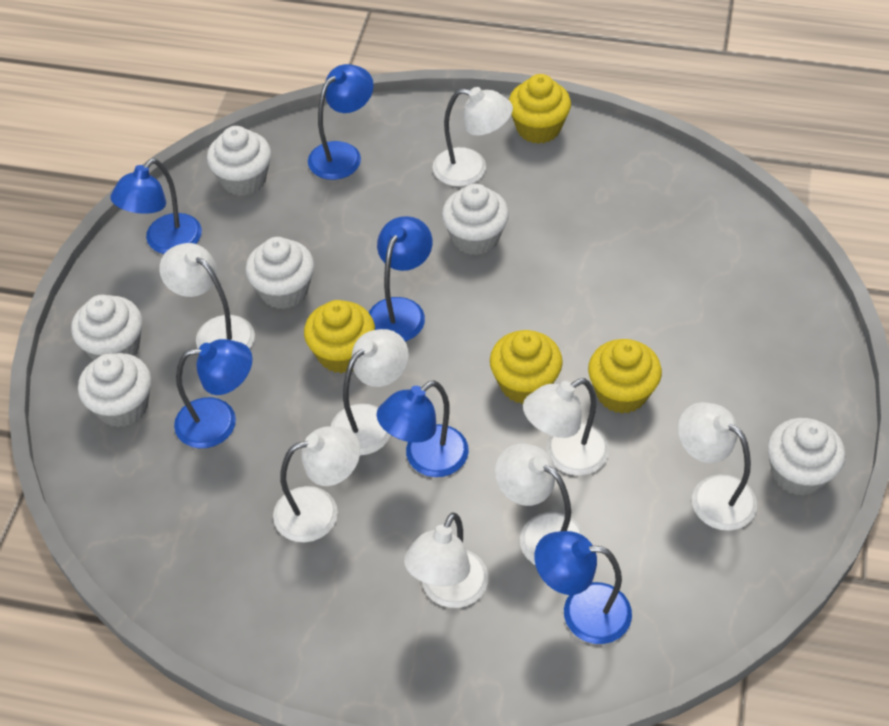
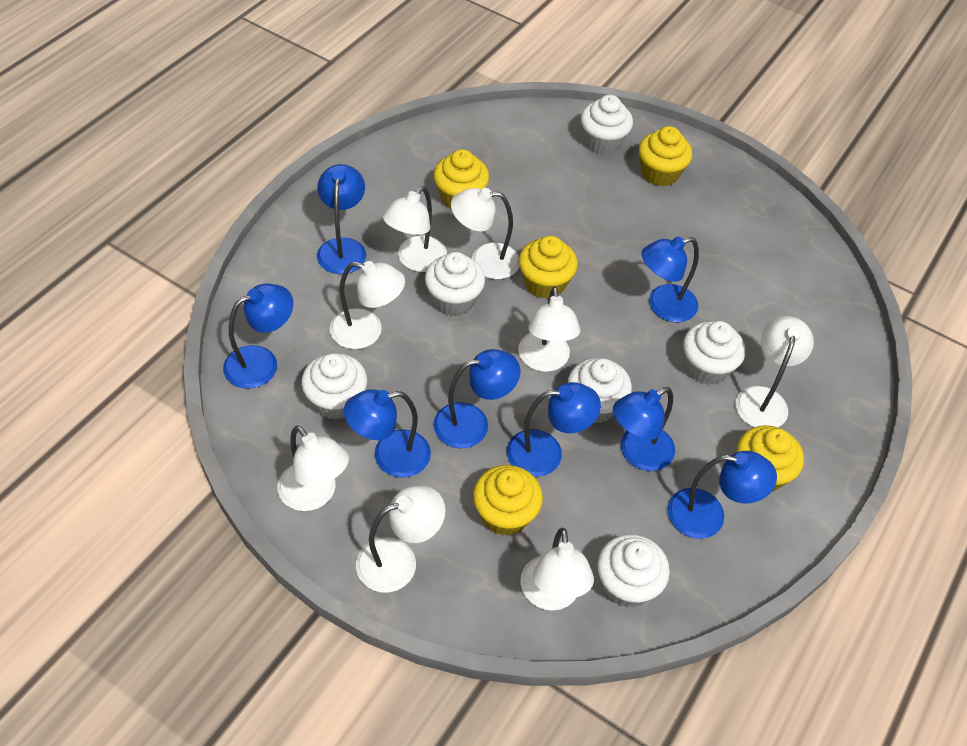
blue lamp: [110,159,202,254] [174,339,252,448] [308,64,374,180] [369,216,432,341] [376,380,469,477] [534,531,632,644] = 6 -> [223,284,293,389] [317,164,366,274] [344,389,431,478] [433,349,520,448] [507,382,601,477] [613,387,675,471] [641,237,699,322] [667,451,777,539] = 8
yellow cupcake: [304,300,375,373] [490,330,563,404] [509,74,571,144] [588,339,662,414] = 4 -> [434,149,489,208] [473,465,543,536] [519,236,578,299] [639,126,692,186] [737,425,804,492] = 5

